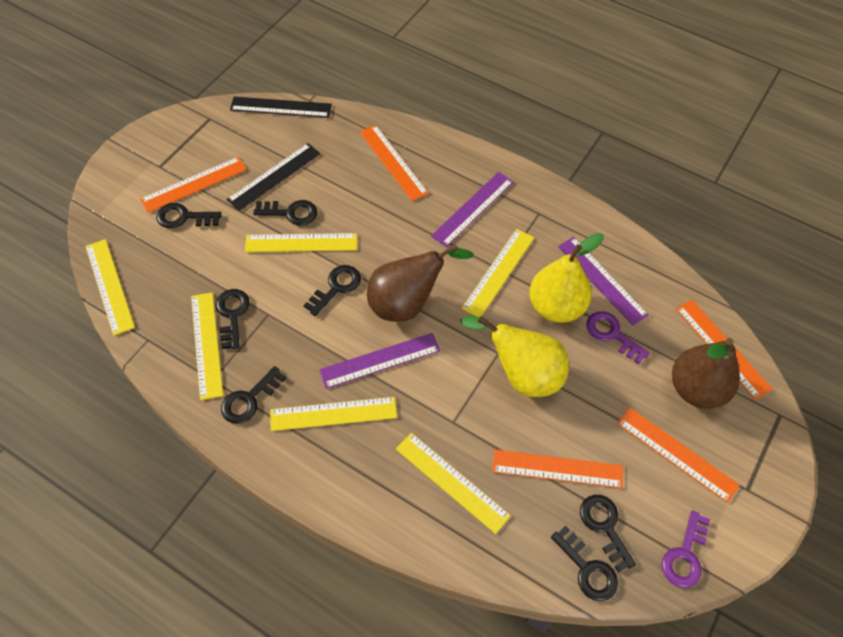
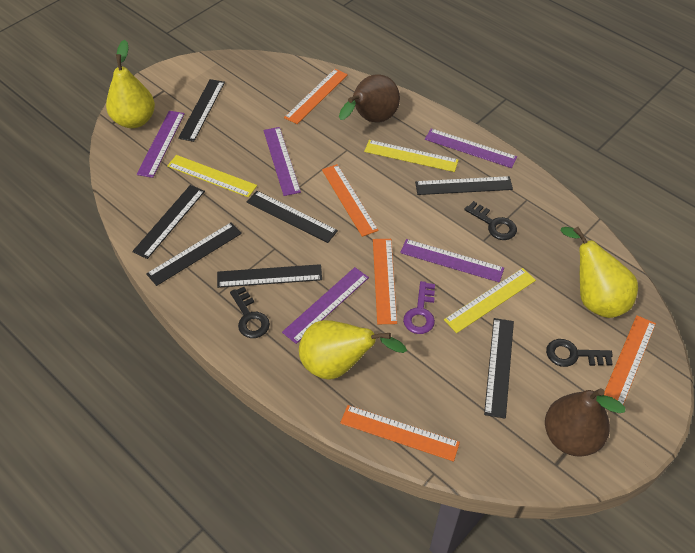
black key: [156,203,221,228] [216,289,250,349] [221,366,286,424] [253,200,318,226] [303,265,361,316] [551,526,618,601] [580,495,636,572] = 7 -> [230,287,270,338] [464,201,517,240] [546,339,613,367] = 3
black ruler: [226,143,320,211] [230,97,332,118] = 2 -> [132,185,205,259] [146,222,242,286] [178,79,225,142] [217,264,322,288] [247,191,338,243] [415,176,513,195] [484,318,514,419] = 7
purple key: [586,311,650,364] [662,510,710,588] = 2 -> [403,281,435,334] = 1
purple ruler: [319,333,440,389] [431,172,513,247] [558,237,649,326] = 3 -> [137,111,185,178] [263,127,301,196] [282,267,369,344] [400,239,504,282] [425,128,517,168] = 5
yellow pear: [460,316,569,397] [529,233,603,323] = 2 -> [106,40,155,128] [299,320,407,380] [561,227,638,318] = 3
yellow ruler: [85,239,135,336] [191,292,223,400] [245,233,357,252] [270,397,397,431] [396,433,511,534] [462,229,534,317] = 6 -> [167,155,257,197] [364,140,459,172] [444,268,536,333] = 3

